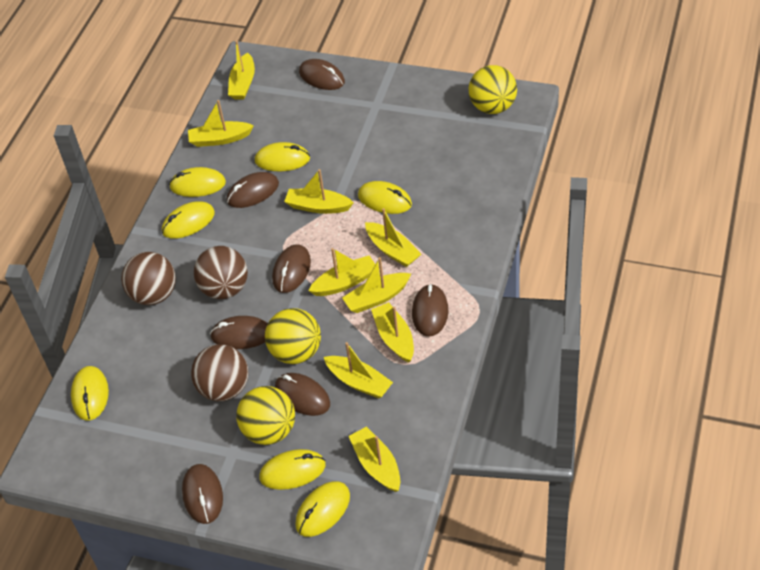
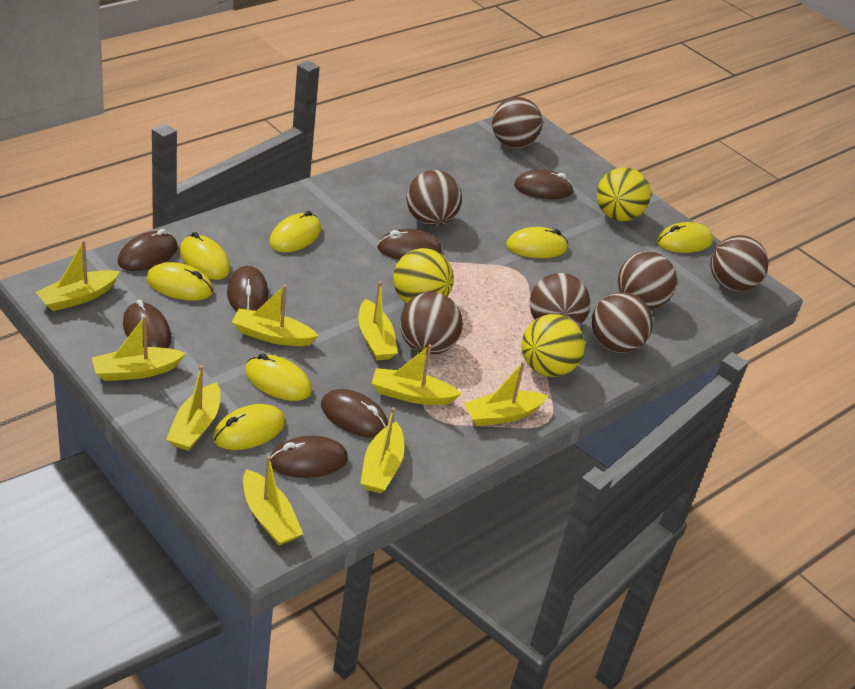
brown ball: [121,252,176,305] [191,344,249,401] [194,246,248,299] = 3 -> [400,292,463,355] [406,170,462,226] [492,97,543,148] [530,273,590,327] [591,292,653,353] [618,251,677,309] [710,235,768,292] = 7

